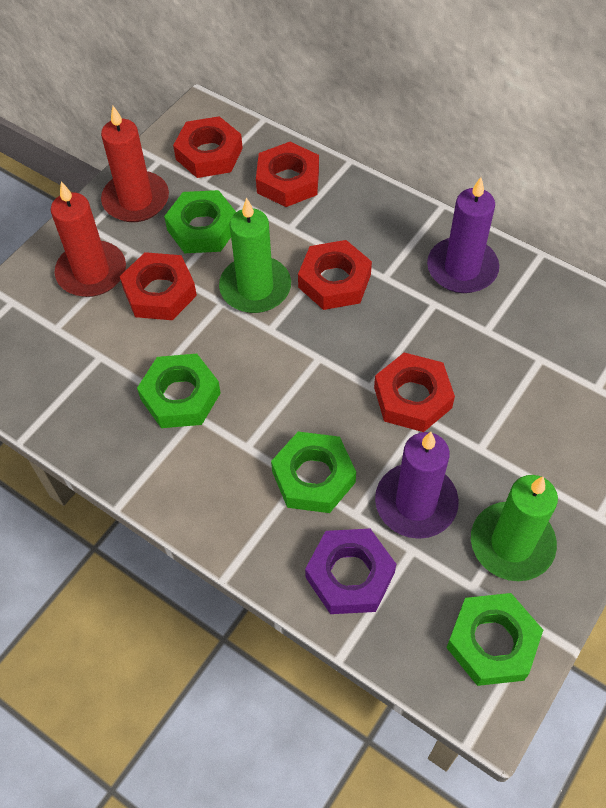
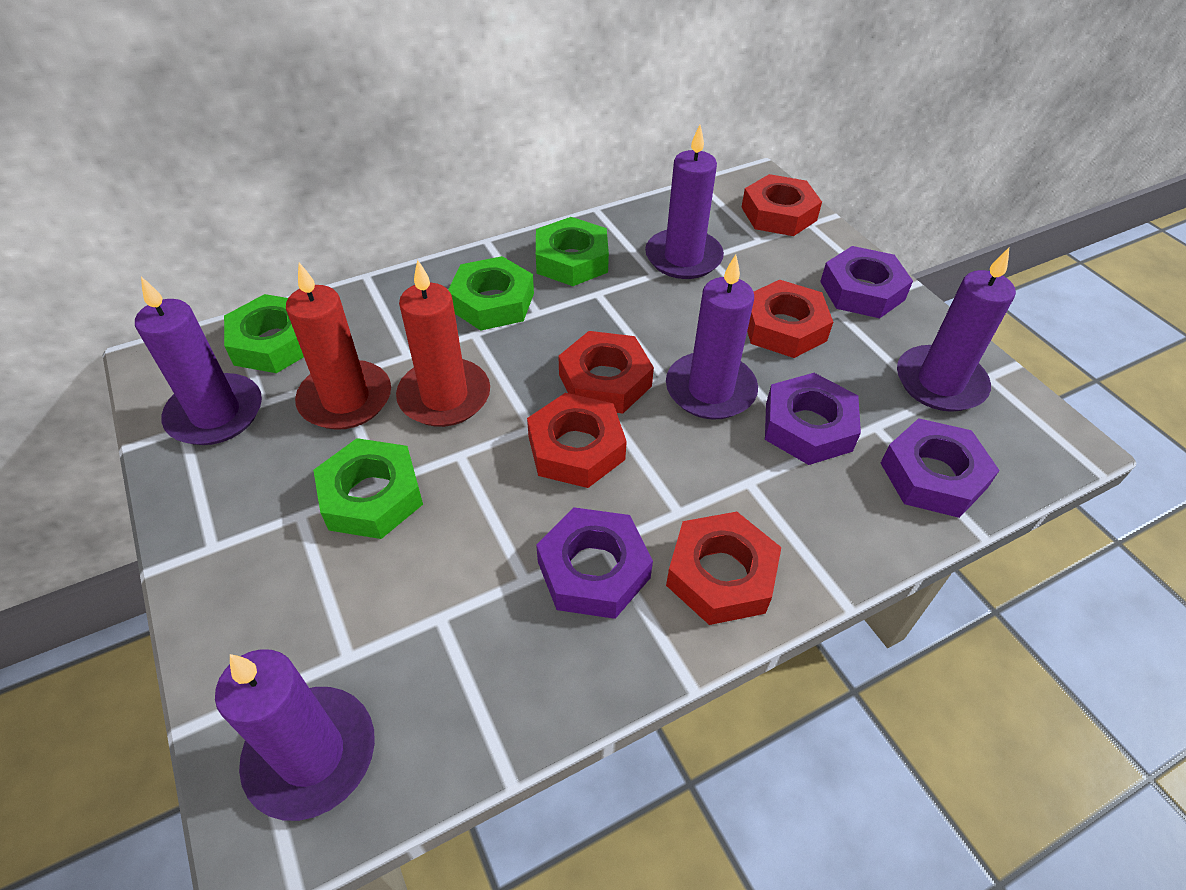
green candle: [219,198,291,313] [471,475,558,581] = 2 -> none = 0
purple candle: [375,432,459,539] [427,177,499,293] = 2 -> [135,277,262,445] [215,649,375,821] [645,125,724,279] [666,254,758,419] [897,248,1016,412] = 5
purple nut: [305,529,396,614] = 1 -> [536,507,653,619] [765,373,861,465] [820,246,913,318] [881,418,1000,518] = 4

